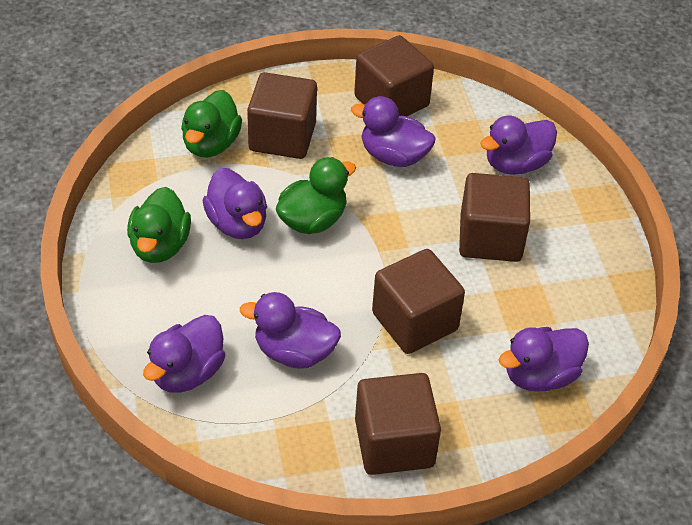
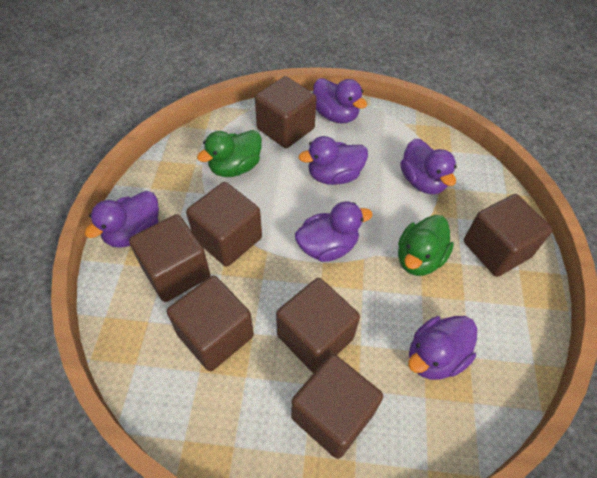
brown cube: [247,72,317,159] [354,35,434,116] [355,373,441,475] [372,249,465,354] [459,173,530,262] = 5 -> [129,214,210,302] [167,276,254,371] [186,182,262,267] [255,76,317,148] [276,278,360,373] [291,354,383,459] [464,194,553,277] = 7
green duck: [127,187,191,263] [181,90,242,158] [276,157,356,234] = 3 -> [197,130,262,177] [398,215,454,276] = 2

